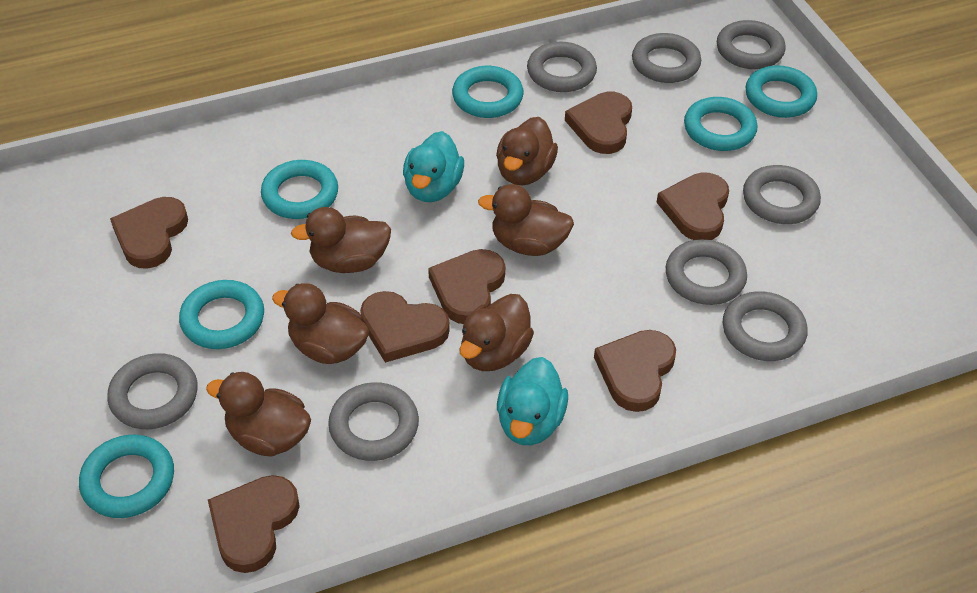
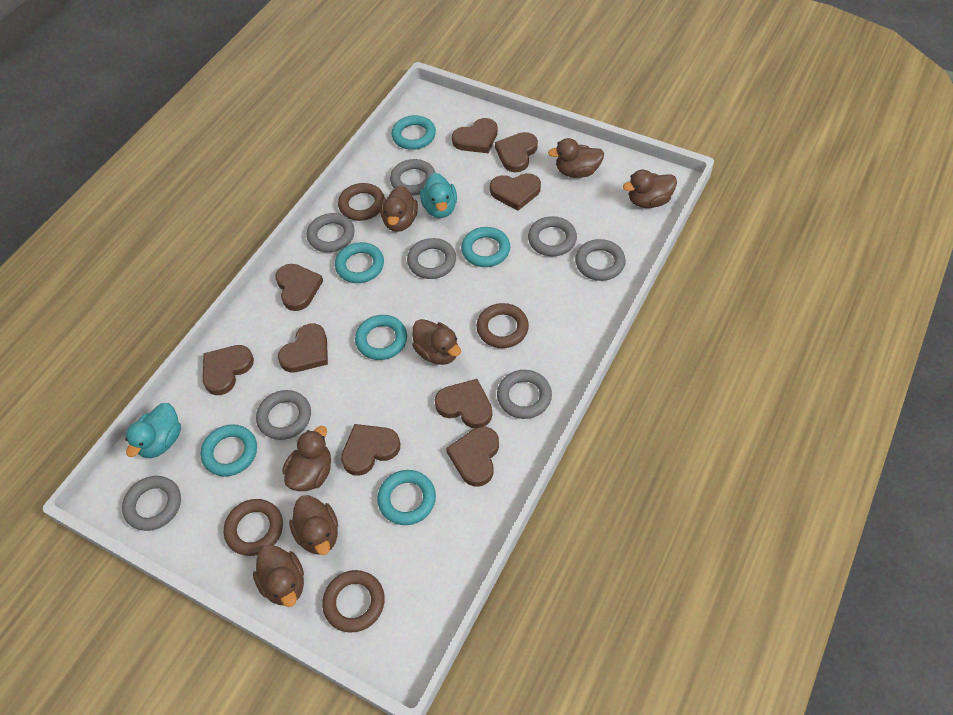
brown duck: [206,372,311,457] [272,283,369,364] [291,207,391,273] [459,294,534,371] [478,184,574,256] [496,117,558,186] = 6 -> [253,545,304,607] [283,426,331,491] [289,495,338,555] [380,185,418,232] [412,319,461,365] [548,138,604,178] [623,170,677,208] = 7
brown heart: [110,197,188,269] [208,475,300,573] [360,291,450,363] [428,249,505,324] [565,92,632,154] [594,330,676,412] [656,172,729,240] = 7 -> [203,345,254,395] [276,264,323,311] [278,324,328,372] [341,424,400,476] [435,379,492,428] [446,427,499,486] [452,118,498,153] [490,173,541,211] [495,132,538,172] = 9
brown ring: none = 0 -> [224,499,283,556] [322,570,385,633] [338,183,385,221] [476,303,529,348] = 4

